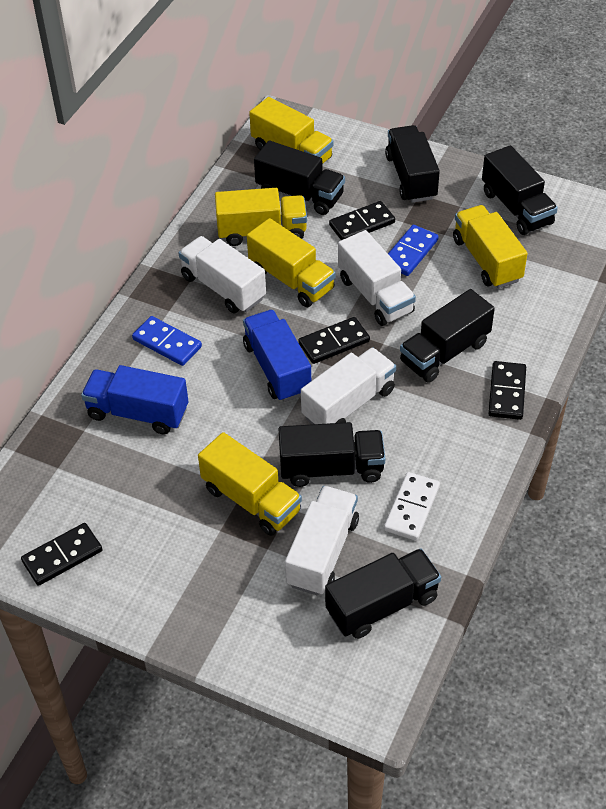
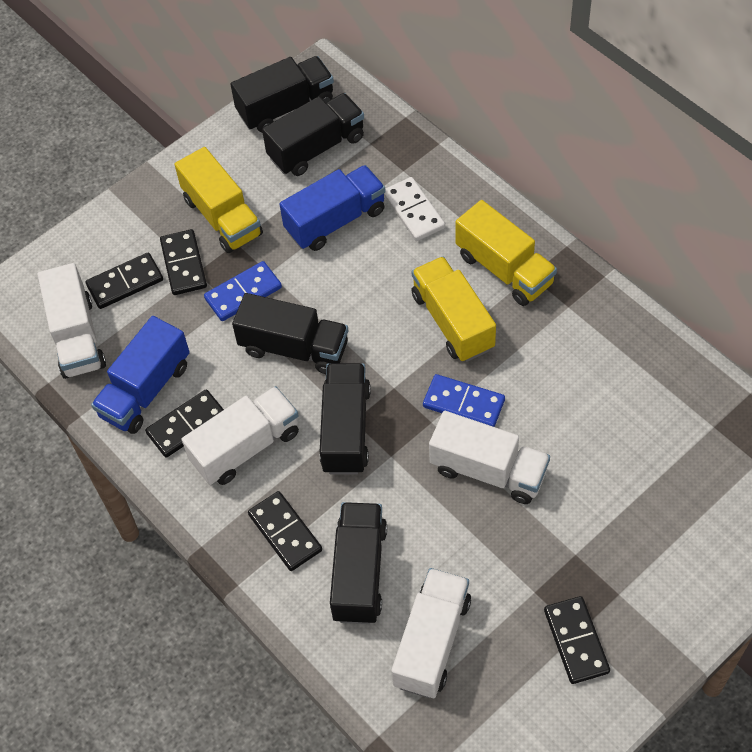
black domino: [21,523,102,586] [299,317,370,364] [329,201,395,240] [488,361,526,420] = 4 -> [86,253,163,309] [145,389,224,458] [160,229,207,295] [248,491,322,571] [544,596,610,684] = 5
black truck: [254,141,345,215] [279,422,385,487] [325,548,441,639] [385,125,440,203] [400,289,495,383] [482,145,558,235] = 6 -> [230,56,334,133] [232,293,348,374] [262,93,364,176] [320,363,371,475] [330,502,387,624] = 5
yellow truck: [198,432,302,536] [215,188,307,246] [247,218,336,307] [249,97,333,164] [453,205,528,289] = 5 -> [174,147,263,253] [411,256,496,362] [455,200,557,306] = 3

